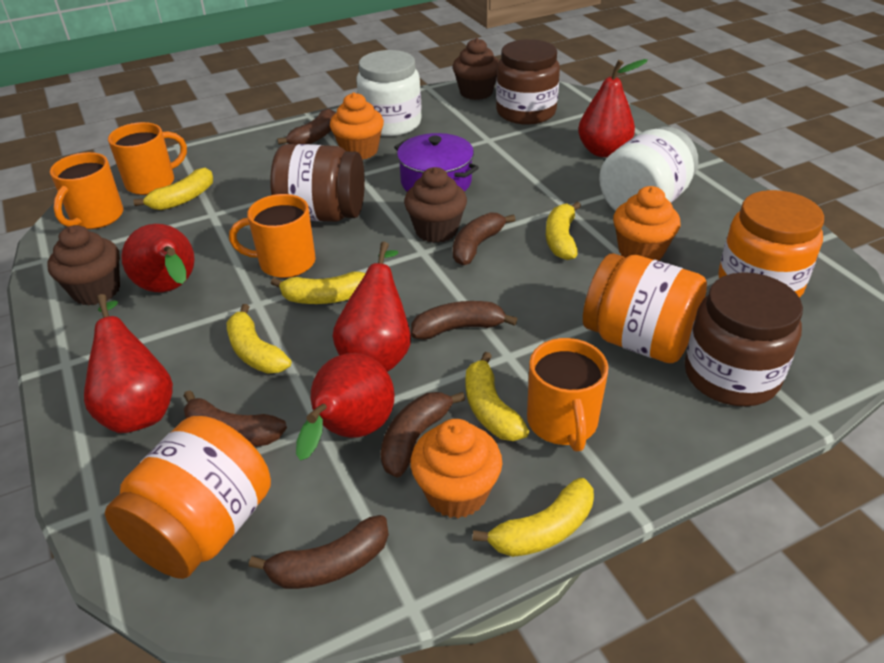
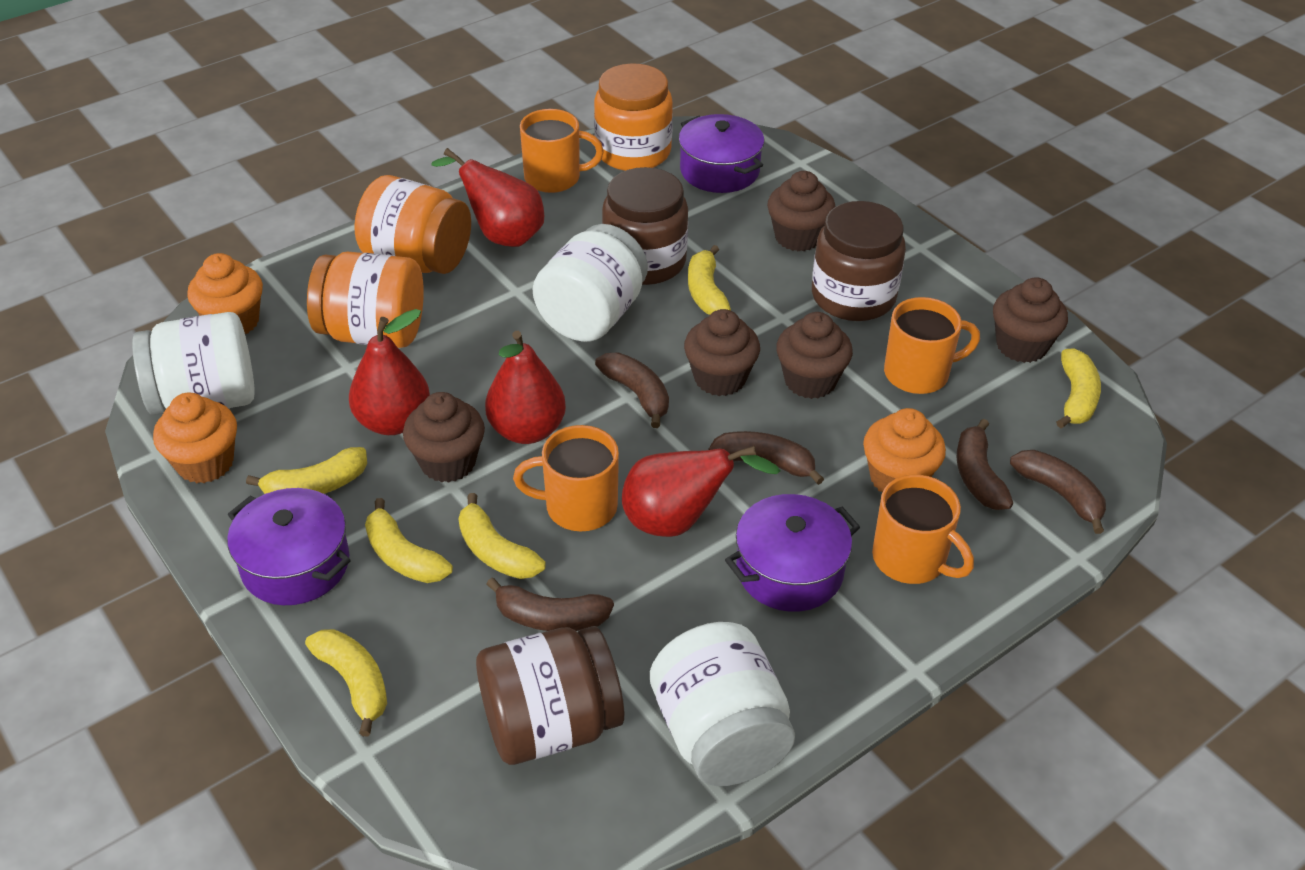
brown banana: [184,390,287,446] [249,515,389,589] [277,109,336,145] [380,392,465,478] [411,301,517,340] [453,212,515,266] = 6 -> [486,578,614,631] [595,352,669,428] [709,431,824,485] [957,419,1013,510] [1010,450,1106,534] = 5
brown cupcake: [48,225,120,305] [404,167,467,243] [453,38,499,100] = 3 -> [403,392,485,483] [684,309,760,396] [767,171,836,252] [776,312,853,399] [993,277,1068,363] = 5
purple pot: [394,133,479,192] = 1 -> [227,488,351,605] [679,114,764,193] [725,494,860,612] = 3
red pear: [84,294,173,433] [121,224,194,292] [296,353,394,461] [332,242,411,372] [578,59,648,157] = 5 -> [349,309,430,435] [431,148,544,247] [485,331,566,444] [622,446,780,537] = 4
white jar: [356,50,422,136] [599,126,698,211] = 2 -> [132,312,255,415] [533,224,648,342] [650,622,795,786] = 3

